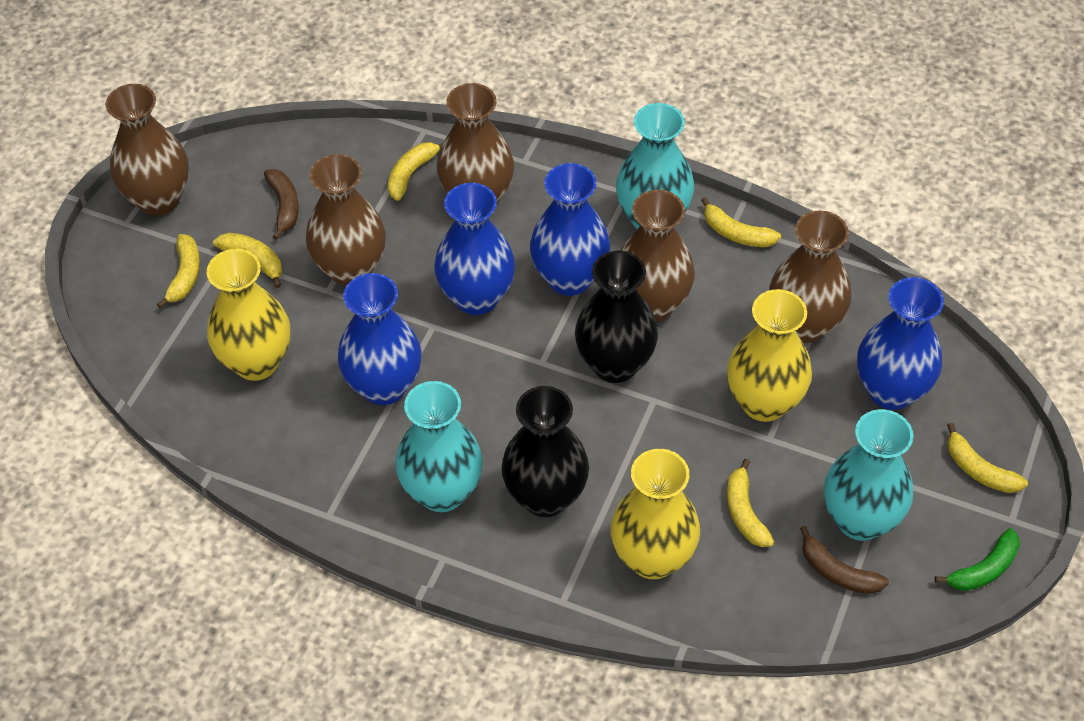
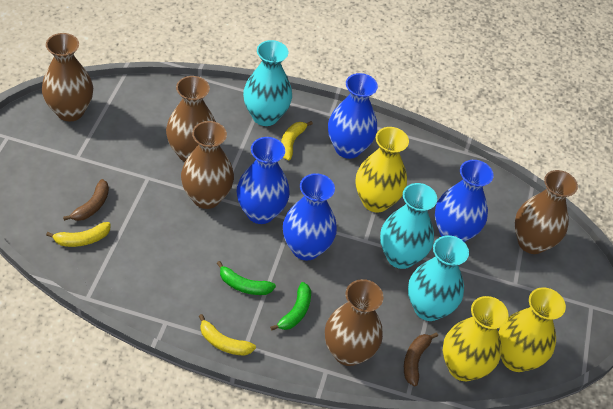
black vase: [501,386,589,517] [575,250,658,383] = 2 -> none = 0
green banana: [935,528,1020,591] = 1 -> [217,261,276,295] [270,282,311,331] = 2
yellow banana: [157,234,200,308] [213,232,282,288] [388,142,443,201] [701,197,781,247] [727,459,774,547] [947,423,1028,493] = 6 -> [46,222,111,247] [199,314,256,356] [281,121,313,160] = 3

